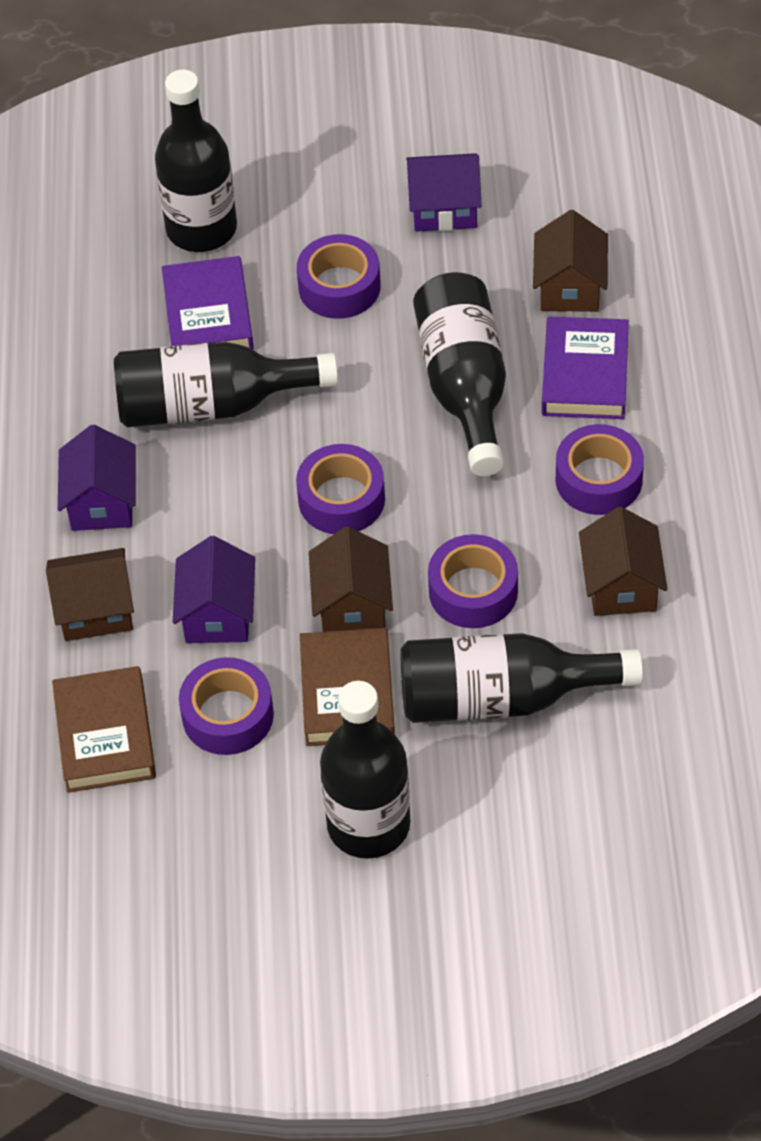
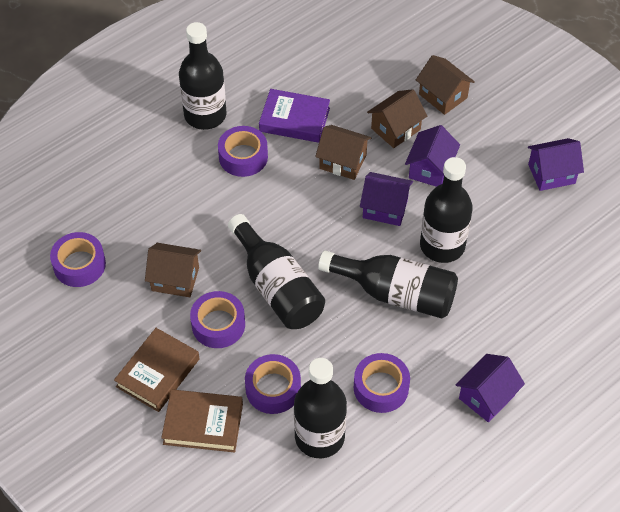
purple book: [162,256,254,350] [542,317,629,419] = 2 -> [259,89,330,143] = 1
purple house: [58,425,136,531] [173,536,255,643] [406,153,482,232] = 3 -> [360,172,413,226] [405,125,460,187] [456,354,525,422] [528,138,584,191] = 4

